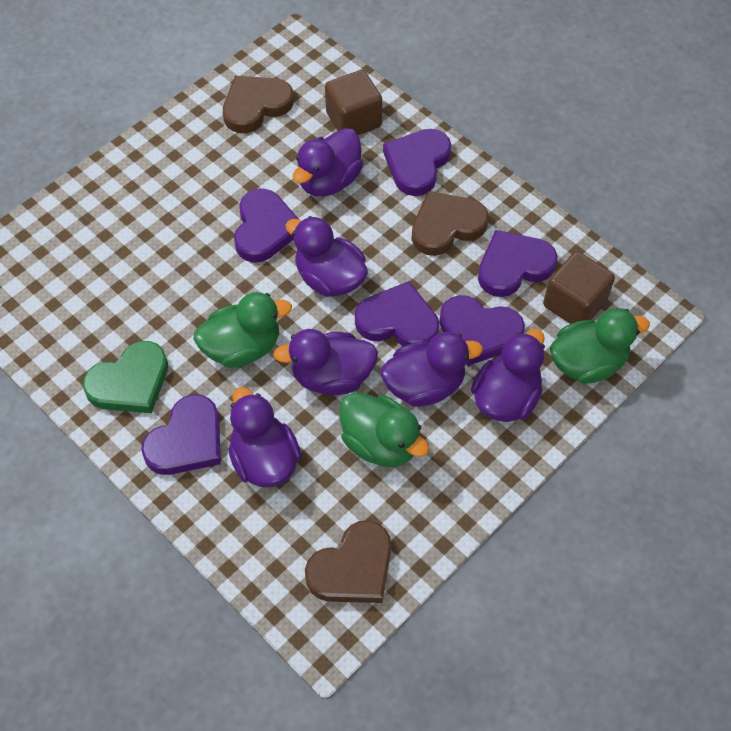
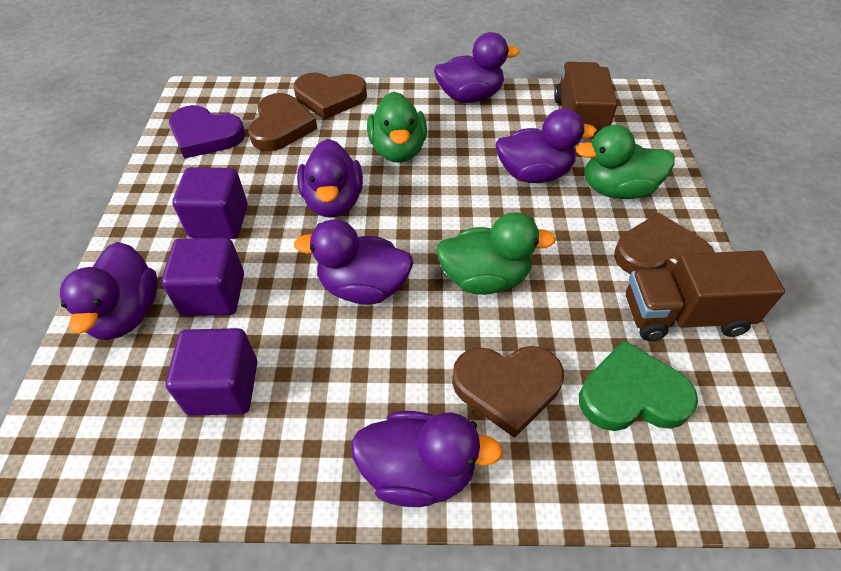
brown cube: [325,70,382,135] [543,251,615,324] = 2 -> none = 0
brown heart: [223,76,294,133] [305,520,391,603] [411,191,489,256] = 3 -> [248,93,318,151] [294,72,367,120] [452,346,564,438] [614,213,715,274] = 4
brown truck: none = 0 -> [554,62,617,143] [626,250,785,341] = 2
purple cube: none = 0 -> [161,238,244,316] [166,328,257,416] [172,167,248,239] = 3
purple heart: [141,394,220,475] [234,189,298,263] [355,281,439,347] [383,129,451,196] [439,295,525,366] [478,230,557,297] = 6 -> [169,105,245,159] = 1

